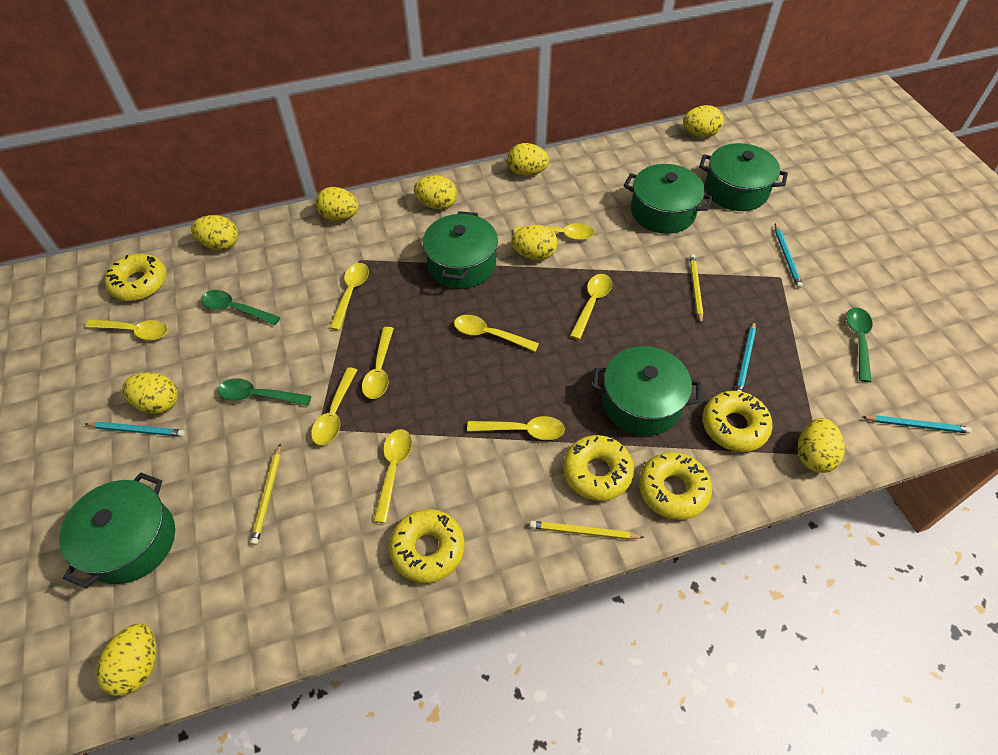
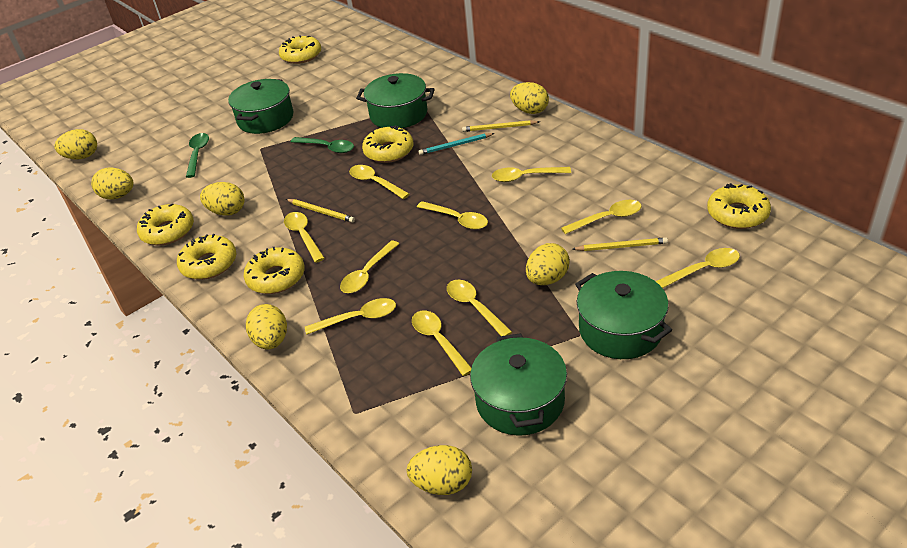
green pot: [59,472,175,588] [423,211,498,289] [592,346,701,436] [624,164,713,234] [699,143,788,211] = 5 -> [228,79,293,134] [356,73,435,128] [470,333,567,436] [575,271,672,359] = 4
green spoon: [201,290,280,325] [218,378,311,406] [846,307,872,382] = 3 -> [186,133,209,178] [291,137,354,153] = 2
turquoise pencil: [86,422,185,437] [736,321,756,392] [775,223,803,288] [862,415,972,434] = 4 -> [419,133,495,155] = 1
yellow donut: [105,254,167,301] [389,509,465,583] [563,435,634,501] [639,452,712,520] [702,391,773,452] = 5 -> [137,203,194,246] [177,234,237,280] [244,247,305,294] [279,35,321,64] [362,125,413,163] [707,183,771,229] = 6
yellow egg: [96,624,156,696] [122,372,178,414] [191,215,238,250] [315,187,359,221] [414,176,457,210] [507,143,549,176] [511,225,558,260] [683,105,724,137] [798,418,845,473] = 9 -> [54,129,97,159] [91,167,133,199] [200,182,245,216] [246,304,287,349] [406,445,472,495] [510,82,549,114] [526,243,570,285] = 7
yellow spoon: [85,319,168,340] [311,367,357,445] [329,263,369,330] [362,327,394,399] [374,429,412,523] [454,315,539,352] [467,416,565,440] [514,223,595,240] [570,274,612,340] = 9 -> [284,212,325,263] [305,298,396,335] [340,240,399,293] [349,165,410,199] [412,311,471,376] [417,201,488,230] [447,280,512,336] [492,167,571,182] [561,200,642,234] [655,248,740,288] = 10

